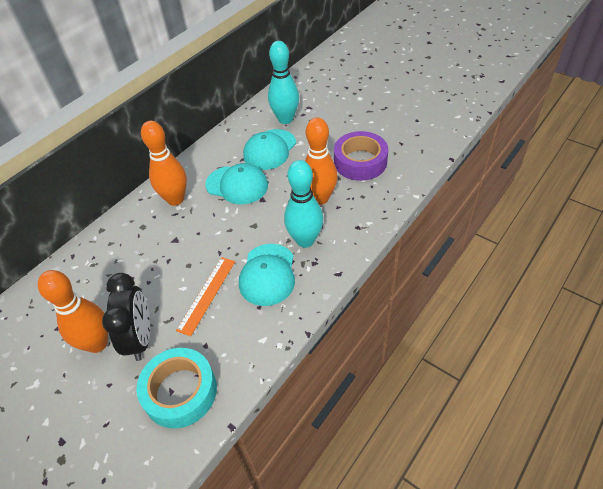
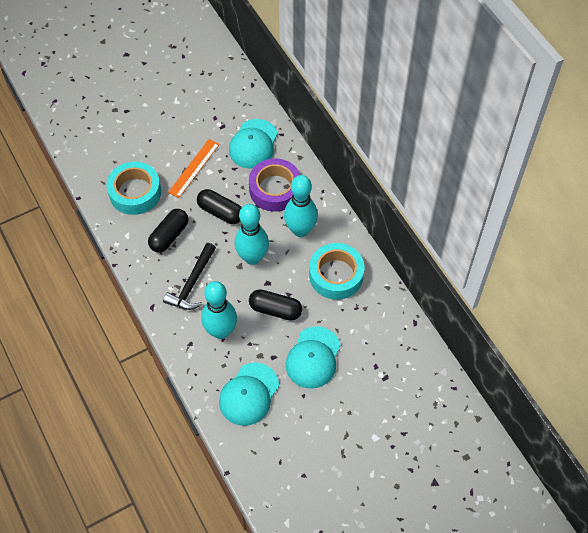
black capsule: none = 0 -> [148,209,188,252] [197,189,242,224] [249,289,302,320] = 3
black clock: [102,273,150,361] = 1 -> none = 0
black hammer: none = 0 -> [163,243,216,310] = 1
orange bowling pin: [38,270,108,353] [141,121,187,206] [305,117,338,205] = 3 -> none = 0
turquoise bowling pin: [268,41,299,124] [284,160,323,248] = 2 -> [201,281,237,339] [235,204,269,265] [284,175,318,237] = 3
turquoise tape: [136,348,217,428] = 1 -> [106,161,161,215] [309,243,364,300] = 2

